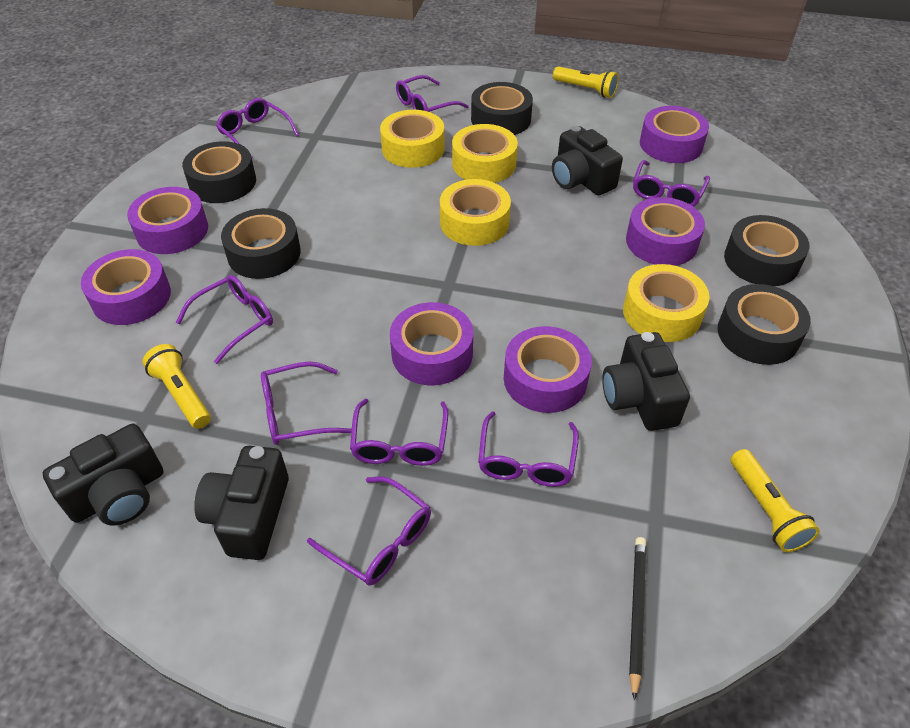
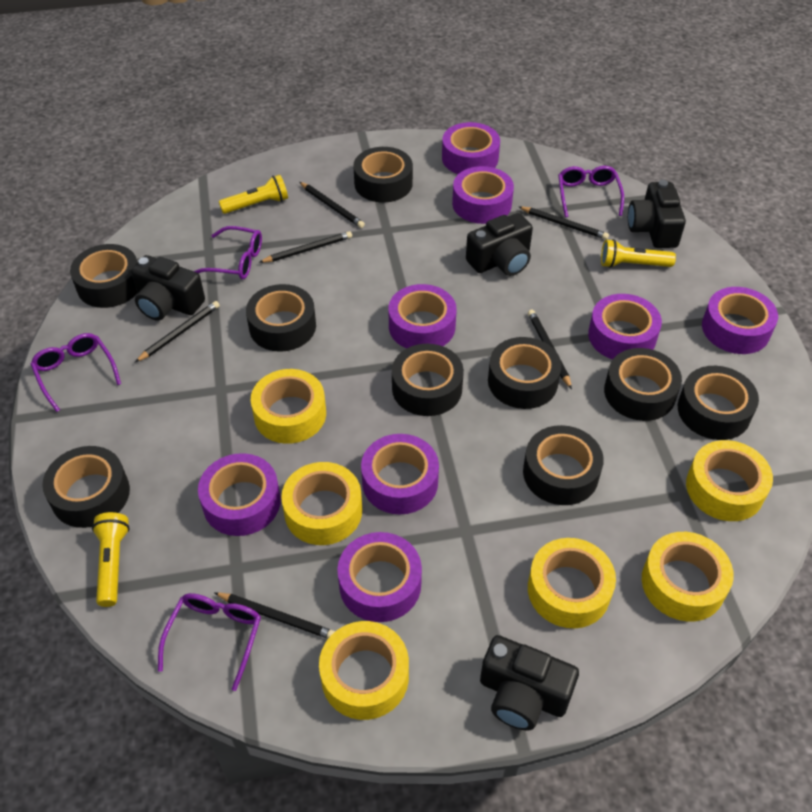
black pencil: [629,537,646,701] = 1 -> [135,301,220,362] [214,592,335,638] [259,231,352,263] [300,182,365,228] [519,207,609,240] [528,310,572,389] = 6
black tape: [182,141,256,203] [221,208,301,279] [471,82,533,135] [717,284,811,365] [724,215,810,286] = 5 -> [42,446,130,528] [70,244,138,308] [246,284,316,352] [353,147,413,202] [392,344,464,416] [488,337,561,409] [523,425,604,505] [604,348,682,421] [678,366,759,440] = 9
purple glasses: [176,275,273,364] [216,98,299,158] [261,361,352,445] [307,476,431,585] [350,399,448,466] [396,75,469,112] [478,411,579,487] [633,160,710,207] = 8 -> [30,333,121,412] [158,593,261,691] [194,226,262,279] [558,166,624,218] = 4
purple tape: [81,249,171,325] [127,187,208,254] [390,302,473,385] [504,326,592,413] [626,197,705,266] [640,106,709,163] = 6 -> [198,453,281,536] [337,532,422,622] [361,434,439,514] [389,284,457,349] [442,122,500,174] [452,166,514,224] [588,294,662,360] [702,287,778,354] = 8
yellow tape: [380,110,445,168] [440,179,511,246] [452,124,518,183] [623,264,710,342] = 4 -> [251,369,326,444] [281,462,362,545] [319,621,409,720] [528,538,616,628] [642,532,734,622] [686,440,773,521] = 6

